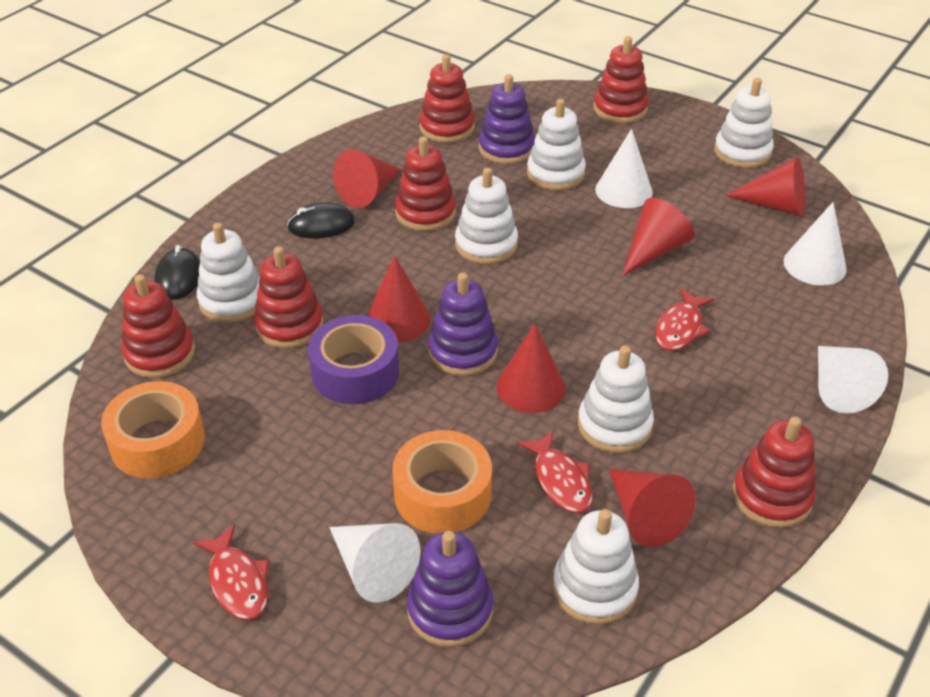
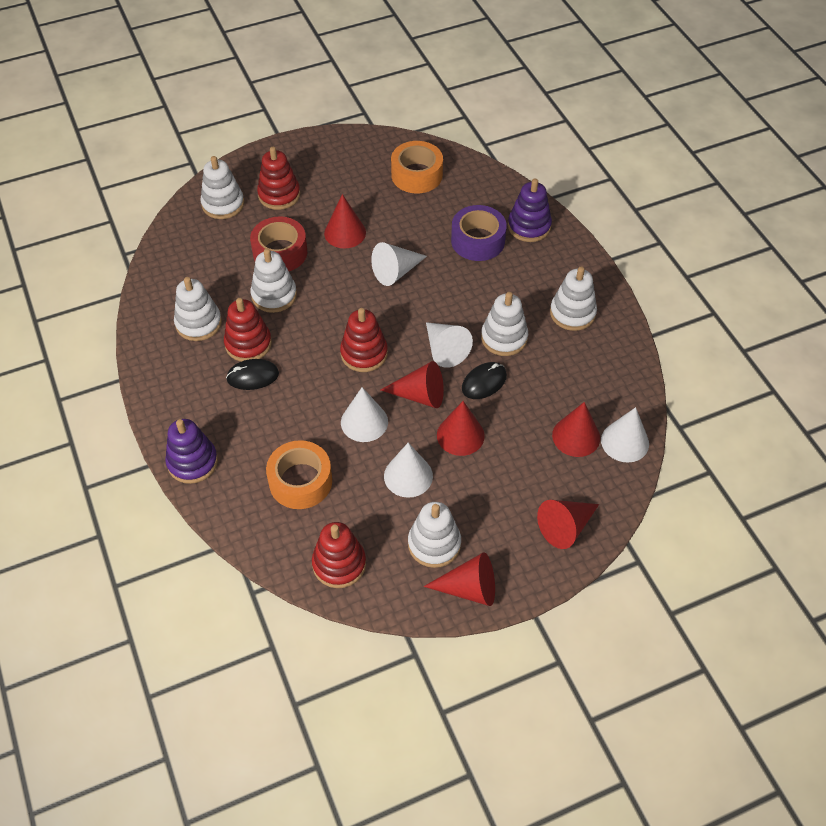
purple stacking toy: [407,531,494,647] [428,272,498,376] [479,74,535,164] = 3 -> [165,419,218,484] [508,179,552,242] = 2
red fish: [193,525,269,620] [517,430,593,513] [655,288,714,351] = 3 -> none = 0
red stacking toy: [121,274,195,378] [254,246,324,348] [395,137,456,231] [419,54,475,143] [594,36,649,123] [733,417,816,528] = 6 -> [224,298,272,362] [257,147,300,210] [312,522,366,588] [340,308,388,372] = 4
red tape: none = 0 -> [250,216,307,271] = 1
white cone: [329,523,421,602] [595,129,653,208] [784,202,847,285] [818,346,888,414] = 4 -> [341,387,388,442] [371,242,427,286] [384,443,433,498] [426,322,473,368] [601,407,649,463] = 5

